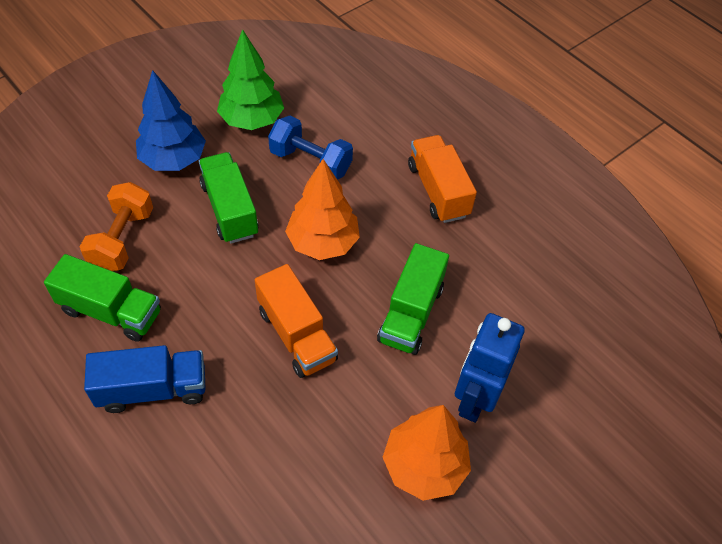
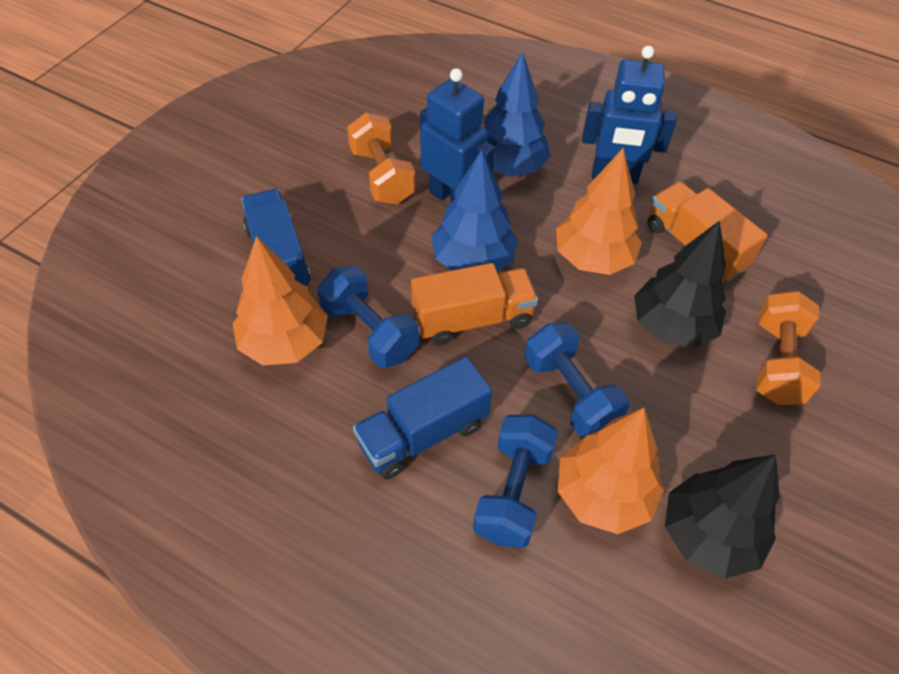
black tree: none = 0 -> [634,220,726,348] [665,454,780,578] = 2
blue dumbbell: [268,116,353,180] = 1 -> [317,265,419,368] [473,415,558,548] [524,322,629,438] = 3
blue robot: [455,313,525,423] = 1 -> [420,68,495,204] [582,46,677,184] = 2
blue tree: [136,70,206,171] = 1 -> [431,150,518,272] [484,52,551,177] = 2
blue truck: [84,345,206,413] = 1 -> [241,189,310,286] [353,357,492,479] = 2
green tree: [217,29,284,130] = 1 -> none = 0
green truck: [44,254,161,342] [199,152,258,244] [377,243,449,355] = 3 -> none = 0
orange dumbbell: [80,182,153,271] = 1 -> [347,112,416,204] [756,291,821,405] = 2
orange tree: [285,159,360,260] [383,405,471,501] = 2 -> [232,236,328,366] [556,148,642,275] [558,408,664,534] = 3

